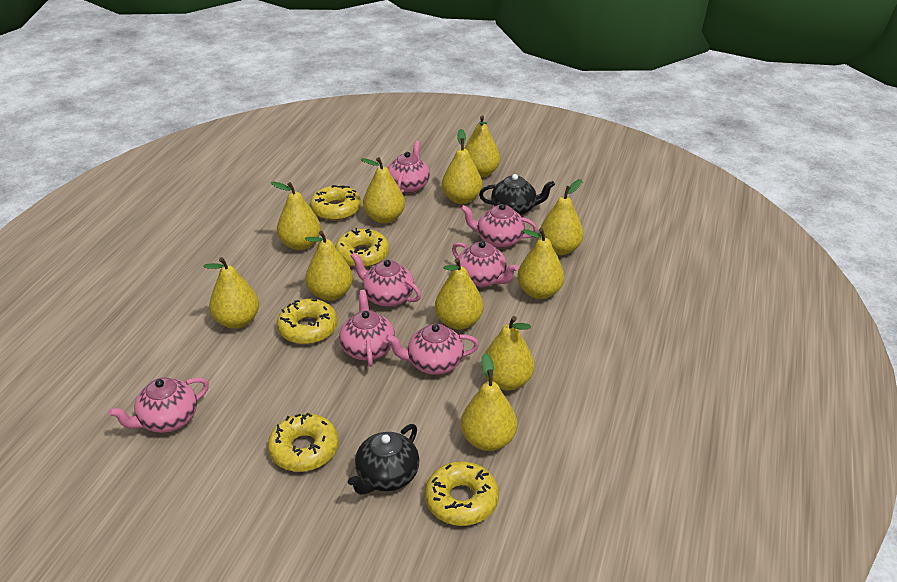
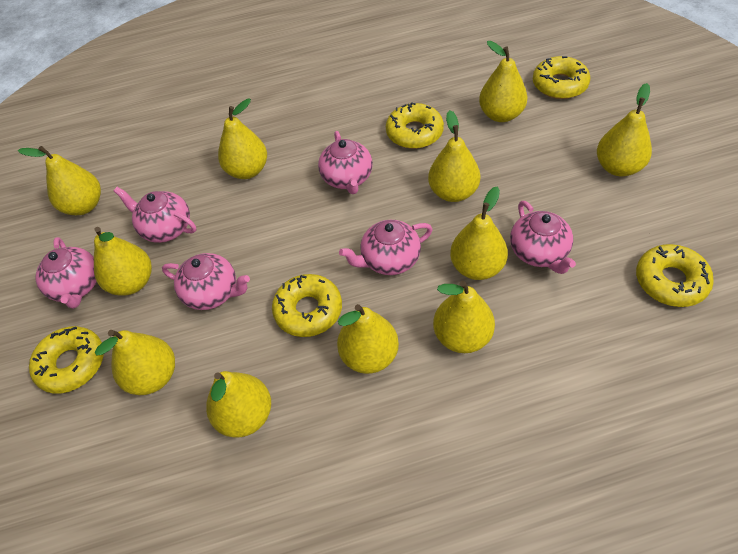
black teapot: [348,424,420,495] [479,174,555,216] = 2 -> none = 0
pink teapot: [108,377,209,433] [339,290,395,367] [351,252,421,307] [385,324,479,375] [387,141,430,194] [452,241,518,287] [461,204,538,248] = 7 -> [36,237,96,309] [114,187,196,243] [162,253,250,310] [318,131,373,194] [339,220,433,275] [510,201,576,274] = 6

